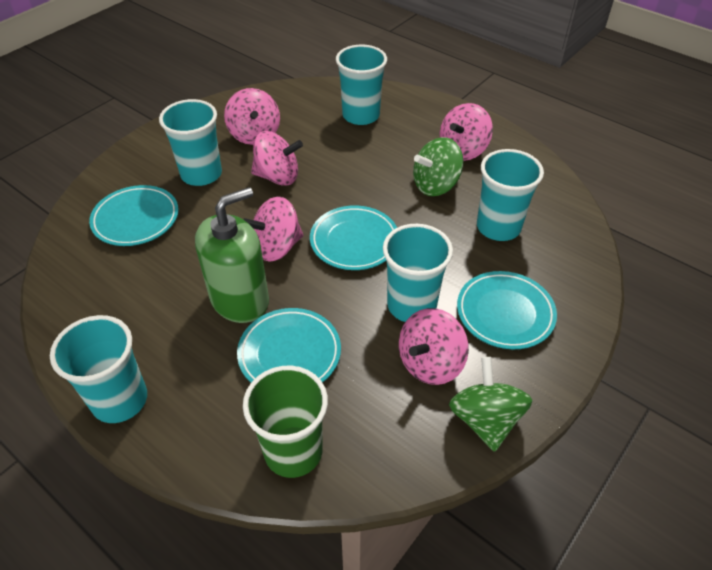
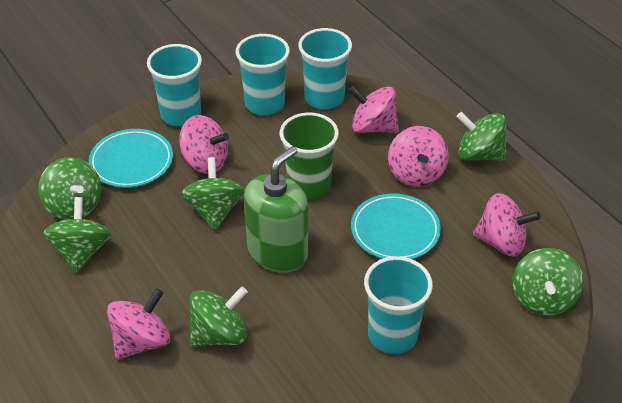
green spinning top: [413,137,463,196] [449,357,532,452] = 2 -> [38,157,102,220] [43,197,111,273] [181,157,245,230] [190,286,248,347] [457,112,507,161] [513,248,583,316] = 6
turquoise cup: [50,315,147,423] [159,99,222,186] [336,45,387,125] [383,224,453,322] [477,149,544,241] = 5 -> [147,44,202,126] [236,34,290,115] [298,28,352,109] [364,256,433,354] = 4
turquoise plate: [89,185,179,246] [237,308,341,383] [310,205,397,270] [457,271,557,349] = 4 -> [89,129,173,188] [351,193,441,259] = 2

